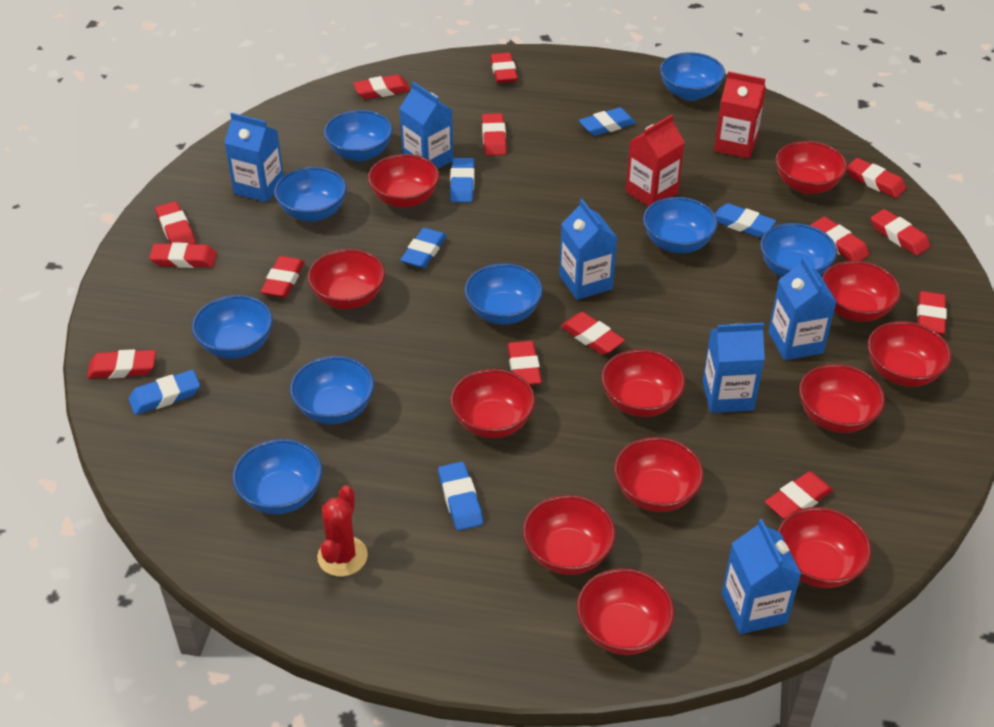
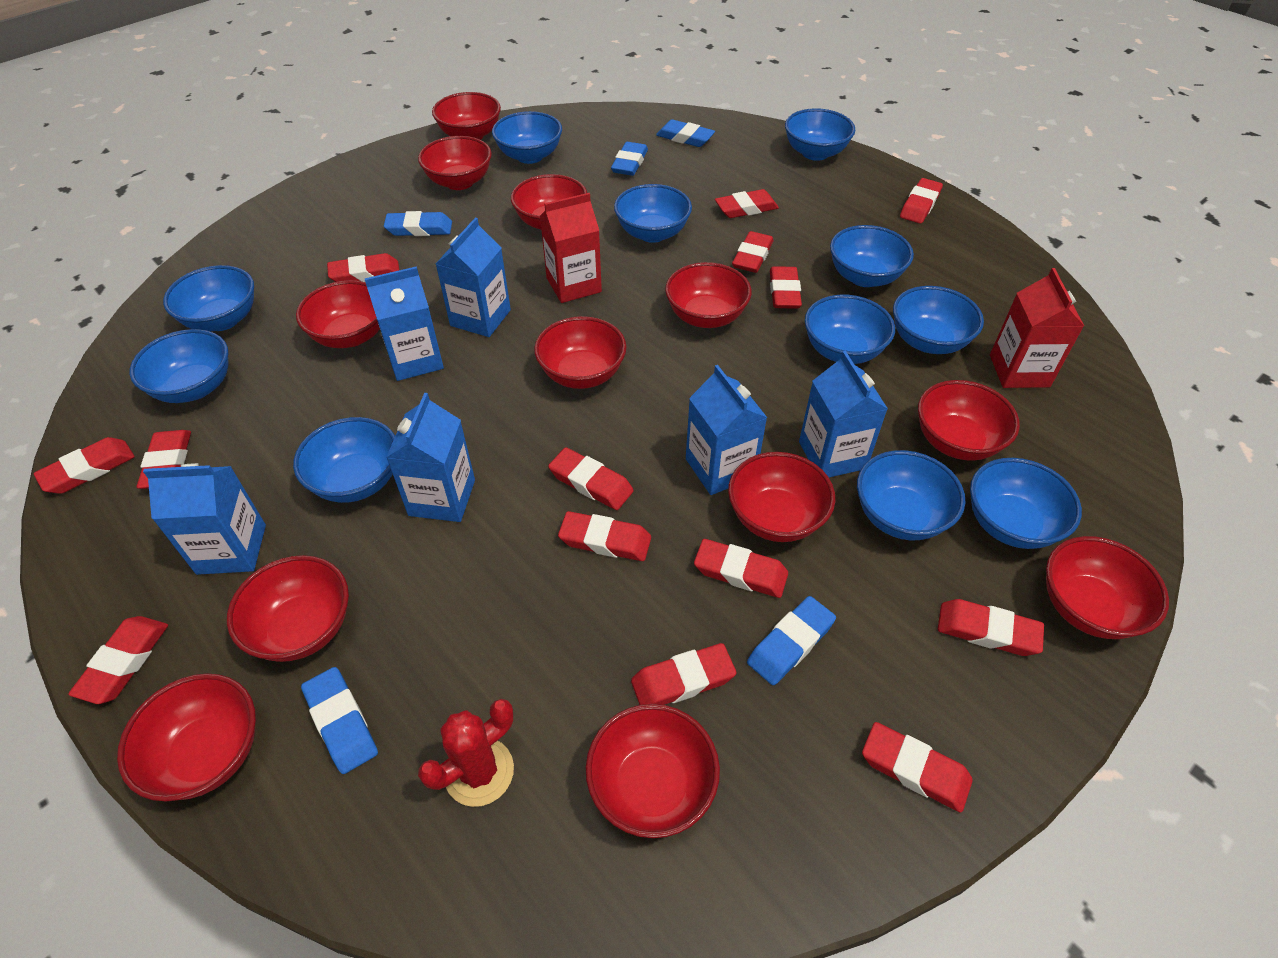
blue bowl: [192,295,273,359] [232,439,322,514] [274,167,347,221] [290,356,374,424] [324,110,393,161] [465,263,543,325] [643,197,718,253] [660,52,725,101] [760,223,837,277] = 9 -> [129,329,228,403] [163,265,254,331] [293,417,395,503] [492,111,562,164] [614,184,692,243] [785,108,855,161] [805,295,895,364] [830,225,914,287] [857,450,966,540] [893,286,984,354] [970,458,1082,549] = 11
blue eraser: [128,370,200,415] [401,228,447,268] [438,462,483,531] [450,158,475,203] [579,108,636,136] [715,203,776,237] = 6 -> [301,667,378,774] [384,211,452,236] [611,142,648,176] [656,119,715,147] [747,596,836,685] = 5

